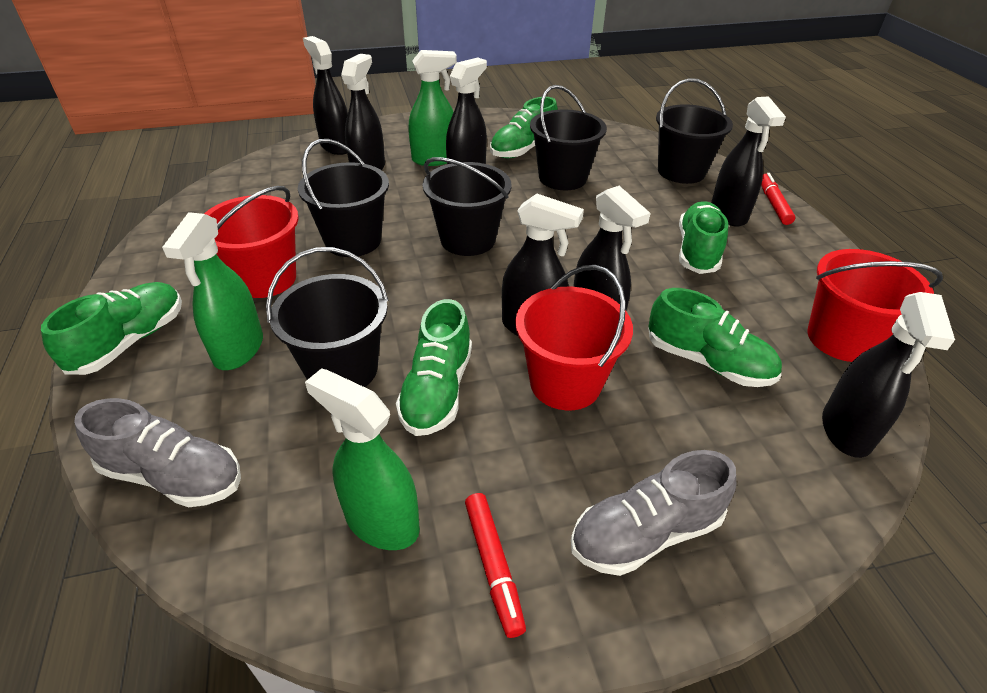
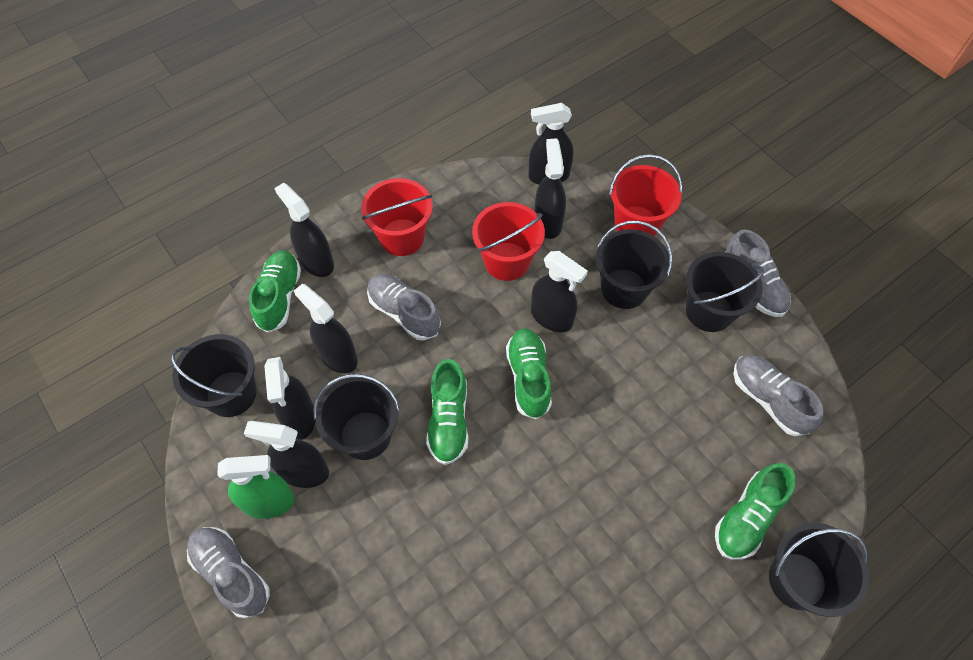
green shoe: [41,282,182,375] [396,299,472,436] [490,97,558,158] [648,288,782,387] [679,201,728,274] = 5 -> [249,250,301,333] [426,359,468,465] [506,328,552,419] [715,463,796,560] = 4
green spray bottle: [162,212,263,370] [305,368,420,550] [409,50,457,166] = 3 -> [217,455,295,519] = 1
grey shoe: [74,398,241,507] [571,450,736,576] = 2 -> [187,527,270,619] [367,274,441,341] [725,229,791,317] [733,355,824,436] = 4
red marker: [465,493,526,638] [761,173,795,225] = 2 -> none = 0

